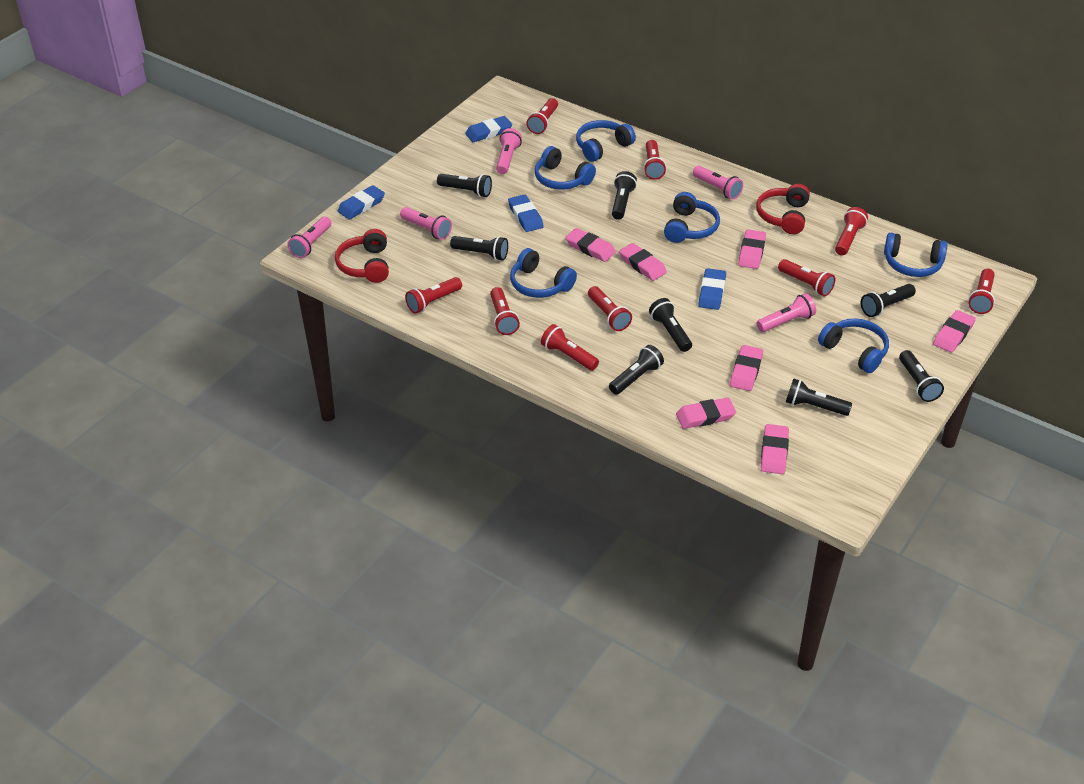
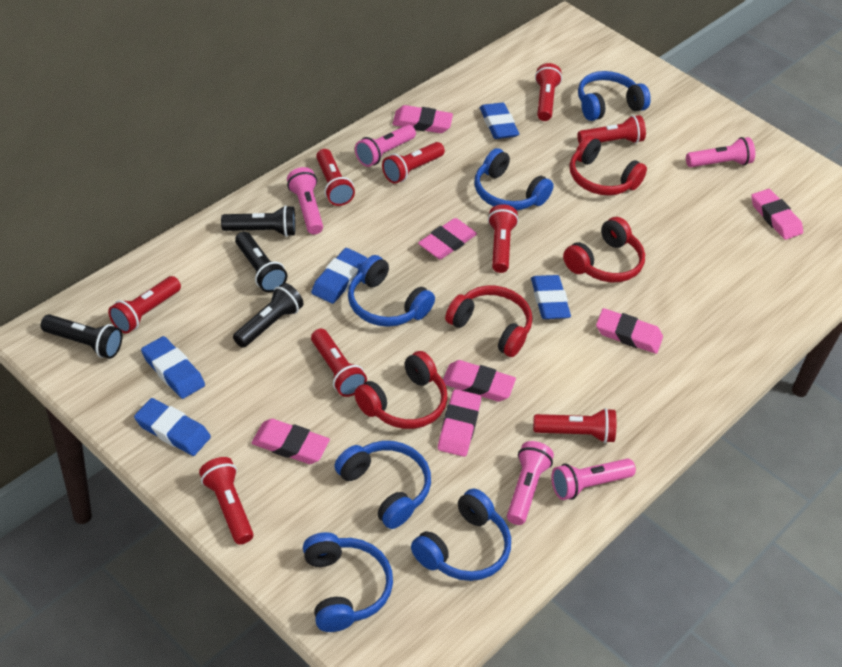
black flashlight: [437,174,492,197] [450,236,508,261] [609,345,664,395] [612,171,637,220] [649,298,692,352] [786,378,852,416] [861,284,916,317] [899,350,944,402] = 8 -> [41,314,122,359] [221,205,296,237] [233,283,303,348] [235,232,287,292] = 4
blue eraser: [338,185,385,220] [465,116,512,142] [508,194,544,232] [698,268,726,310] = 4 -> [134,398,211,456] [141,336,205,399] [311,248,367,304] [480,103,519,139] [531,275,571,319] = 5
red headphones: [335,229,389,283] [756,184,810,234] = 2 -> [354,351,448,429] [445,286,532,357] [563,217,645,282] [570,135,647,195] = 4

